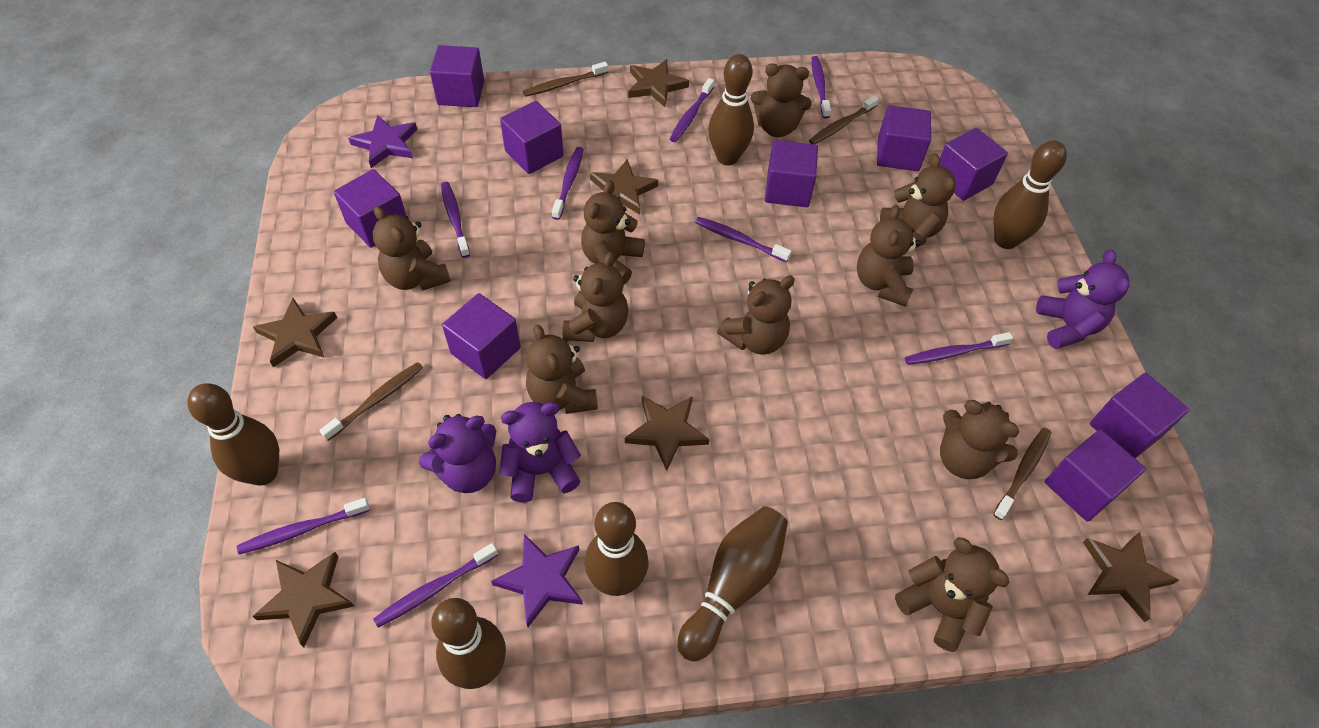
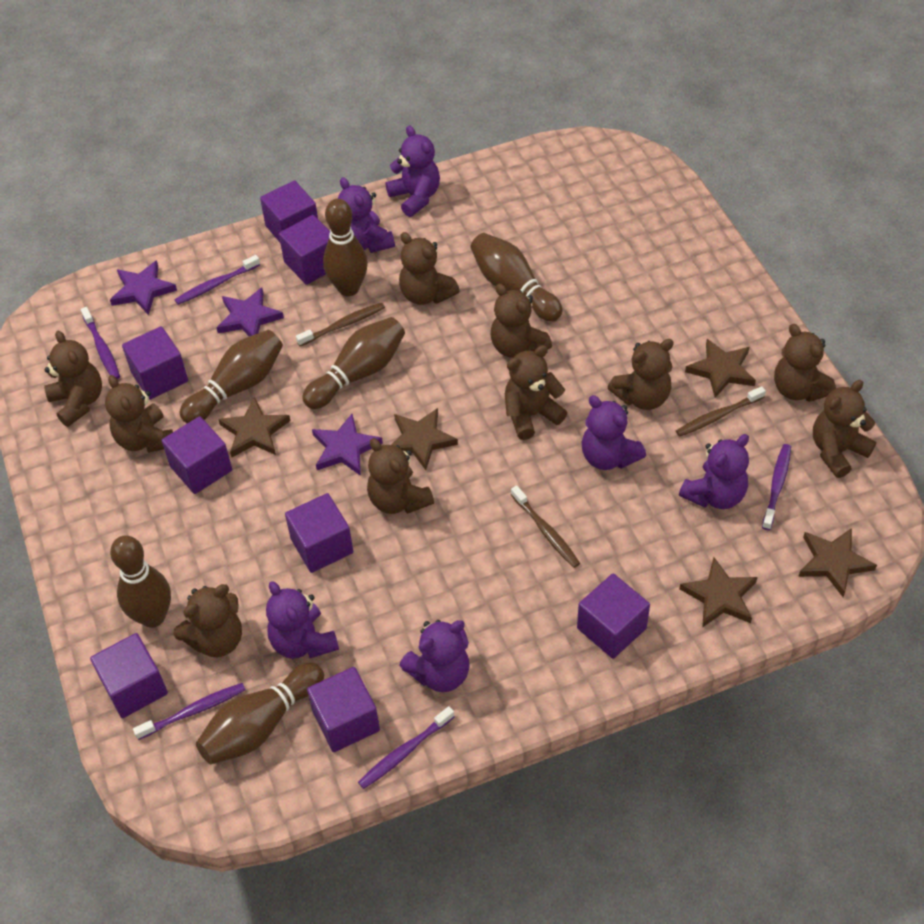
brown star: [252,552,354,647] [253,298,337,367] [590,159,658,215] [625,396,710,471] [628,59,689,107] [1083,532,1179,622] = 6 -> [218,397,290,458] [391,408,458,470] [679,557,757,628] [685,339,756,398] [798,528,877,597] = 5
brown toothbrush: [319,362,423,441] [523,62,608,97] [809,96,879,145] [993,428,1051,520] = 4 -> [296,302,385,346] [511,485,580,568] [676,386,766,437] = 3
purple cube: [334,169,406,248] [430,45,484,107] [442,293,521,379] [500,101,564,174] [765,140,818,207] [877,105,931,171] [939,128,1008,201] [1045,429,1146,522] [1090,373,1189,458] = 9 -> [90,633,168,718] [122,326,188,400] [162,416,232,494] [260,180,318,242] [279,215,330,285] [285,493,354,573] [307,667,380,752] [577,573,650,659] = 8
purple star: [348,115,417,168] [491,534,583,627] = 2 -> [110,260,177,315] [216,287,284,336] [312,414,383,476] = 3
purple teddy bear: [419,414,496,493] [499,402,581,502] [1036,250,1129,349] = 3 -> [266,581,339,659] [338,177,395,253] [386,125,440,217] [399,620,470,692] [582,395,646,470] [679,434,749,509] = 6
purple toothbrush: [237,498,370,554] [373,543,498,627] [441,182,470,258] [552,147,584,220] [670,78,714,142] [695,217,791,262] [812,56,831,119] [905,332,1013,365] = 8 -> [81,307,120,379] [133,683,246,740] [175,255,260,305] [358,706,455,789] [762,444,791,530] = 5

